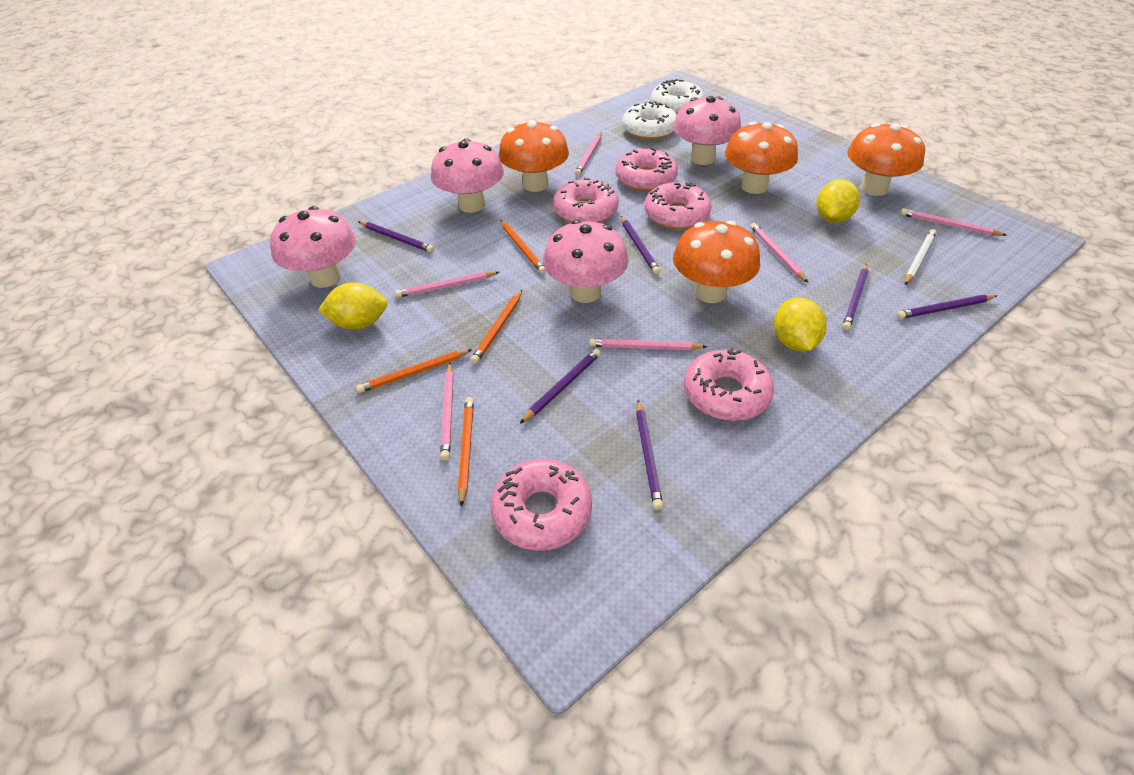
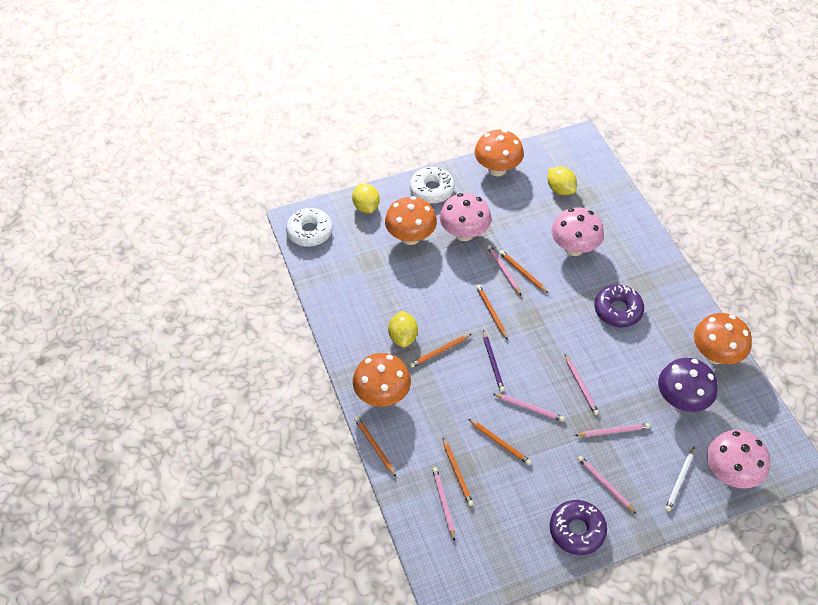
orange pencil: [356,349,473,393] [458,397,474,507] [471,290,522,364] [500,220,546,274] = 4 -> [355,417,396,477] [410,334,471,368] [443,438,473,506] [469,419,531,465] [476,285,508,340] [499,250,549,294] = 6
pink donut: [490,459,592,551] [553,177,619,223] [615,148,678,191] [644,182,712,229] [684,348,774,421] = 5 -> none = 0
pink mushroom: [270,206,356,288] [431,139,504,213] [543,220,629,303] [673,96,741,165] = 4 -> [440,193,492,241] [551,207,604,256] [707,430,770,489] = 3
purple donut: none = 0 -> [549,500,607,555] [595,285,644,327] = 2
purple mushroom: none = 0 -> [658,358,718,412] = 1
purple pencil: [358,221,434,253] [520,348,601,424] [621,216,660,274] [636,400,663,510] [842,264,868,330] [896,295,997,319] = 6 -> [483,330,505,392] = 1

